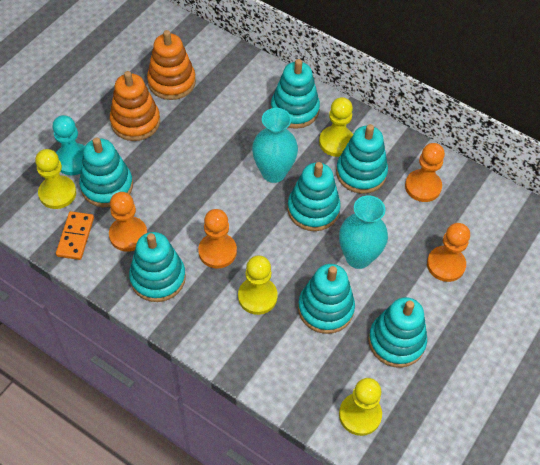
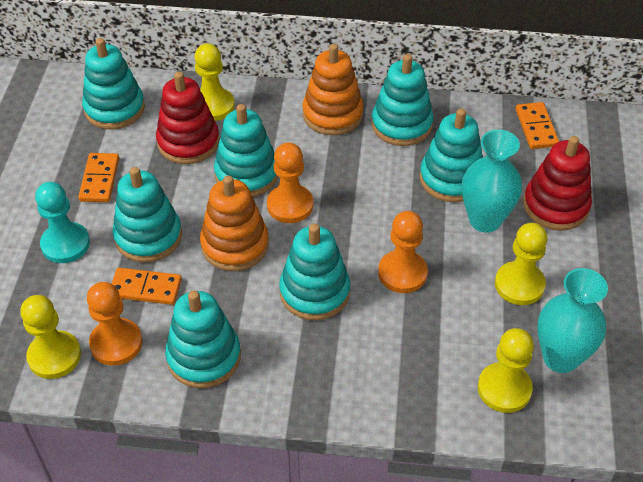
orange domino: [56,211,94,260] = 1 -> [78,153,119,202] [111,268,182,305] [516,102,559,149] = 3
orange pawn: [109,192,147,252] [198,209,237,269] [405,143,445,202] [427,223,470,282] = 4 -> [87,282,142,366] [267,142,313,223] [378,211,428,293] = 3
red stacking toy: none = 0 -> [156,72,220,164] [523,136,592,231] = 2

